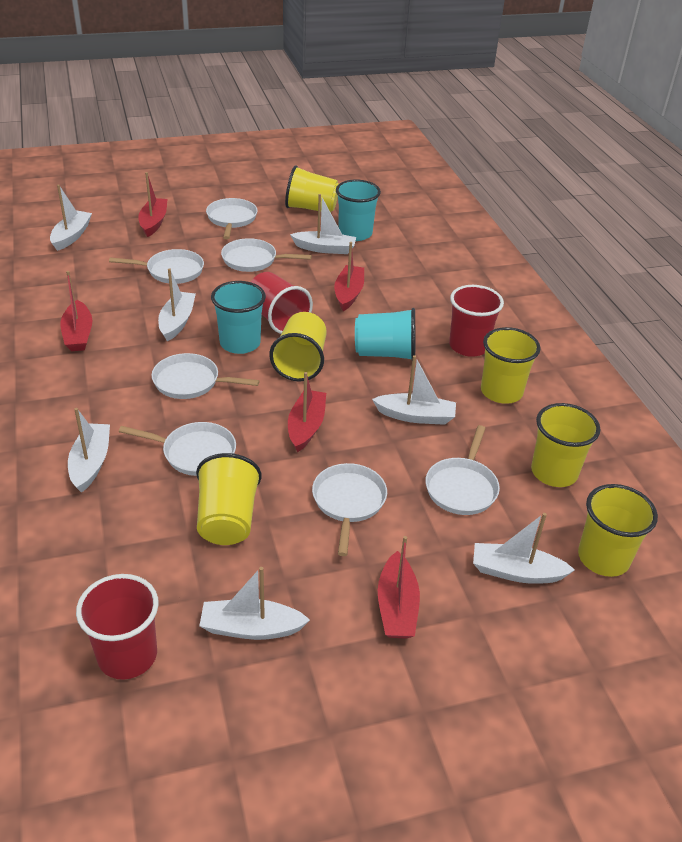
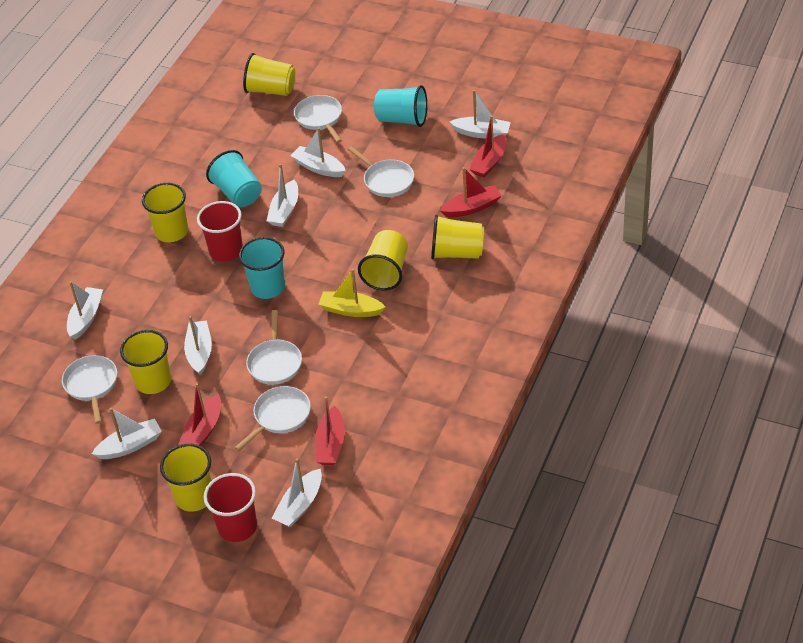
red boat: [60,271,92,351] [138,172,168,237] [288,372,326,452] [334,242,364,311] [378,536,420,639] = 5 -> [178,383,221,446] [315,396,345,465] [440,167,502,218] [469,116,507,177] = 4
red cup: [76,574,159,680] [251,272,313,334] [449,285,504,357] = 3 -> [197,201,243,261] [204,473,257,542] = 2
white pan: [109,249,204,284] [119,422,236,476] [151,353,259,399] [206,198,258,239] [221,238,312,272] [312,463,387,556] [426,425,500,515] = 7 -> [62,355,117,424] [235,386,311,451] [246,310,302,385] [294,95,342,143] [348,146,414,197] = 5
yellow boat: none = 0 -> [318,269,385,317] = 1

